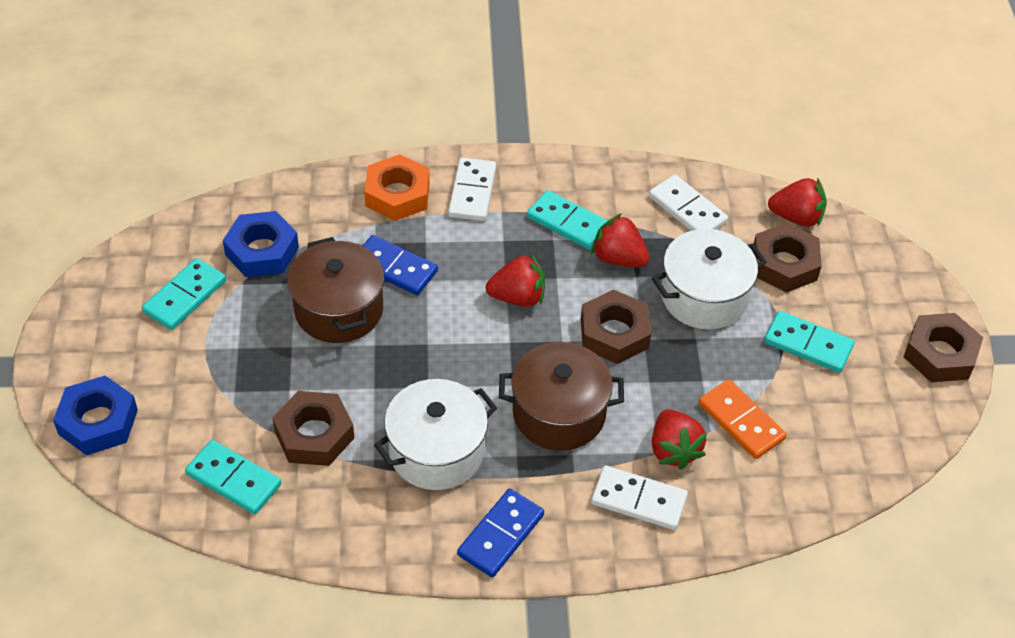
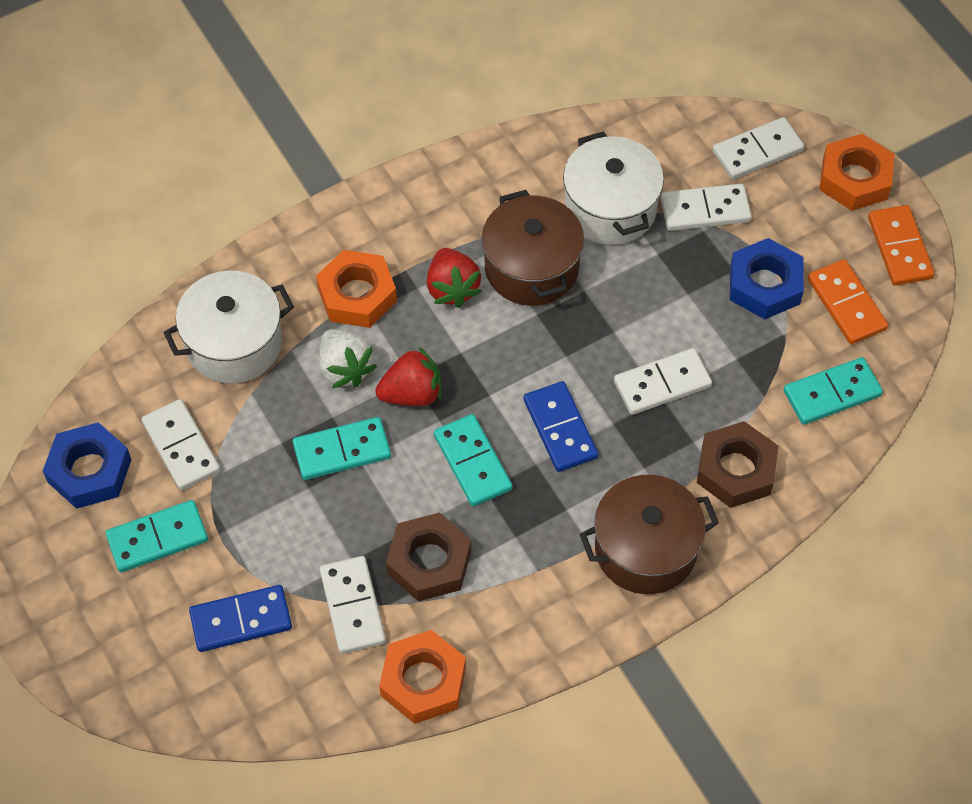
brown nut: [272,391,354,466] [581,289,651,364] [753,223,822,293] [904,313,983,382] = 4 -> [386,512,471,601] [697,421,778,508] = 2
orange domino: [699,379,787,459] = 1 -> [808,259,888,344] [868,205,935,286] = 2
orange nut: [364,154,430,221] = 1 -> [316,250,397,328] [379,630,466,724] [819,134,895,211] = 3
red strawberry: [486,254,545,307] [591,213,650,267] [652,409,707,470] [768,178,827,227] = 4 -> [375,347,442,406] [427,248,482,308] = 2
white domino: [448,158,496,221] [591,466,688,530] [649,175,728,231] = 3 -> [142,399,220,491] [320,556,386,654] [614,348,712,415] [661,184,752,231] [713,117,804,180] = 5
white strawberry: none = 0 -> [319,329,377,388] = 1

